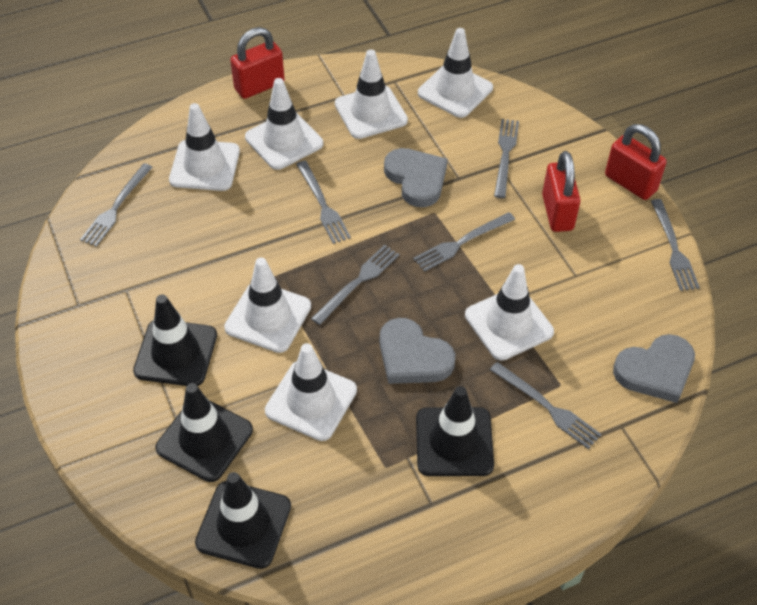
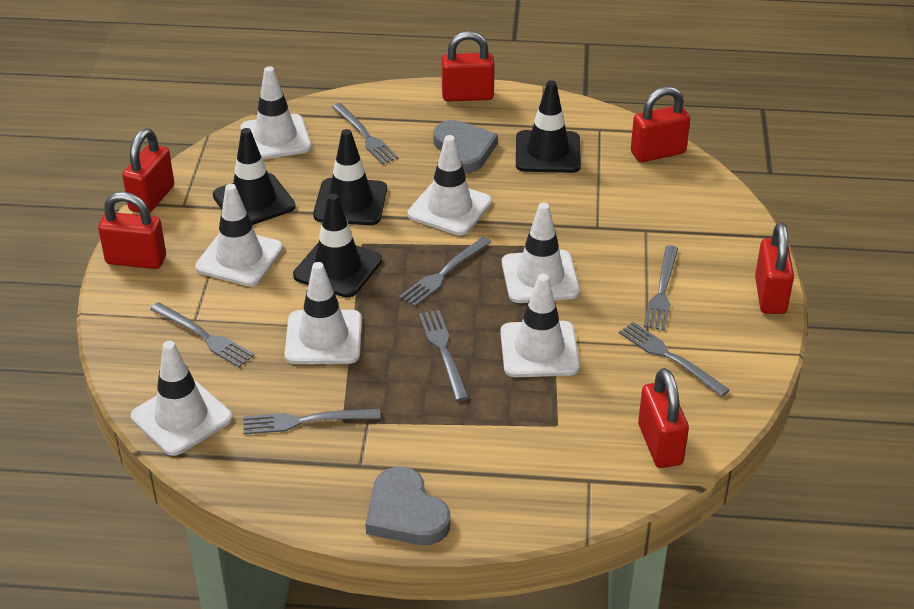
grey heart: [379,318,455,384] [384,148,447,207] [613,334,695,403] = 3 -> [366,467,450,545] [433,120,498,174] = 2
red padlock: [230,27,285,99] [542,151,581,232] [605,124,667,200] = 3 -> [98,192,166,269] [122,128,174,213] [442,31,495,102] [631,87,690,162] [638,368,689,468] [755,223,794,314] = 6

